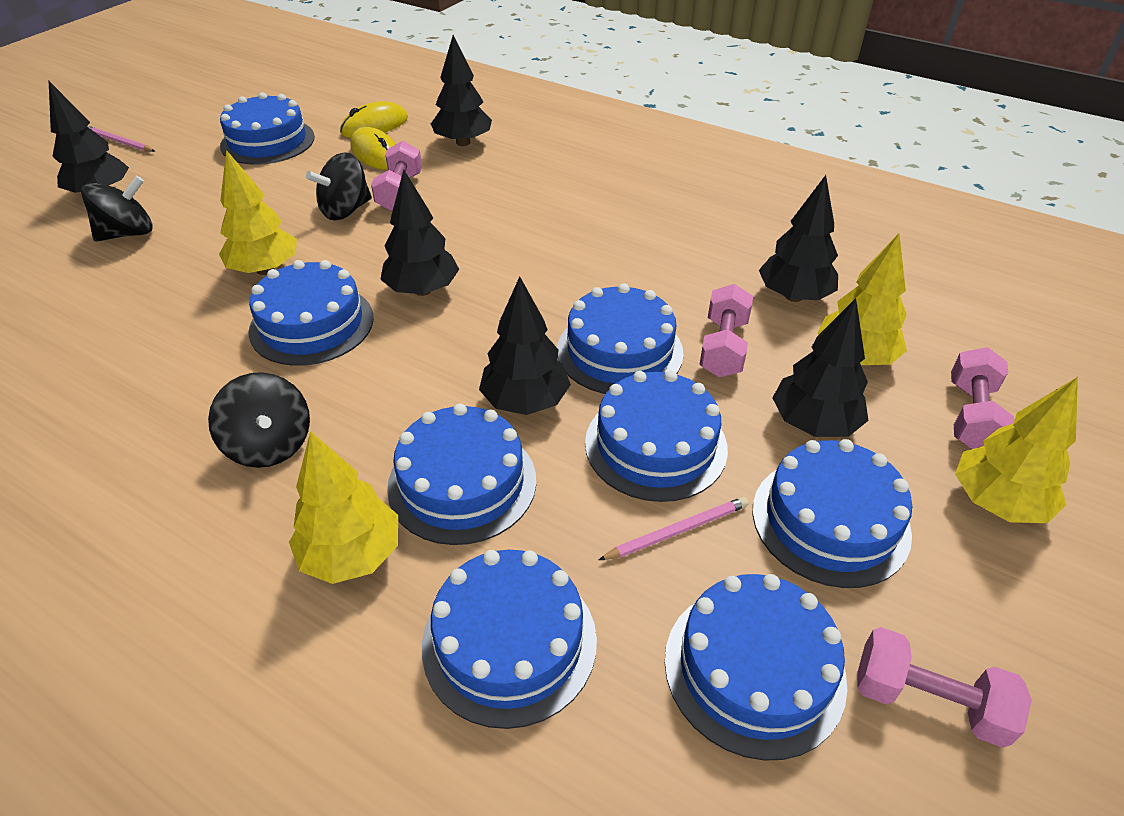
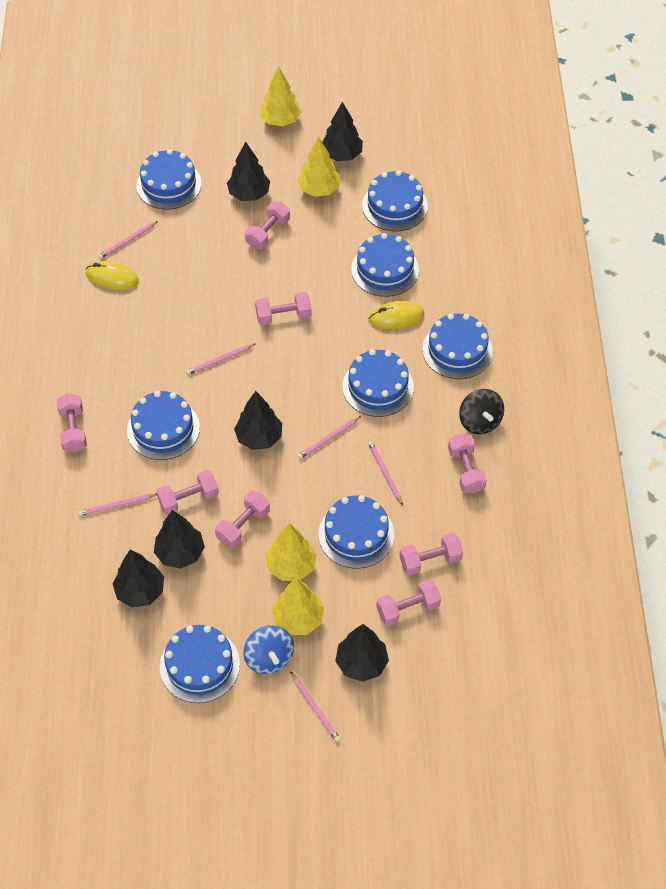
black spinning top: [81,176,153,242] [208,372,310,468] [306,152,372,220] = 3 -> [459,389,504,434] = 1
blue spinning top: none = 0 -> [243,625,294,674] = 1
pink dumbbell: [371,141,422,211] [699,284,753,377] [857,627,1032,748] [951,347,1014,449] = 4 -> [57,393,87,452] [156,470,219,515] [215,491,270,548] [245,201,290,249] [255,292,311,325] [376,579,441,626] [399,533,463,575] [448,434,487,493] = 8
pink pencil: [87,126,155,152] [599,497,749,560] = 2 -> [78,493,157,516] [98,221,158,259] [186,344,255,375] [290,671,340,742] [298,416,361,459] [368,441,403,505] = 6

